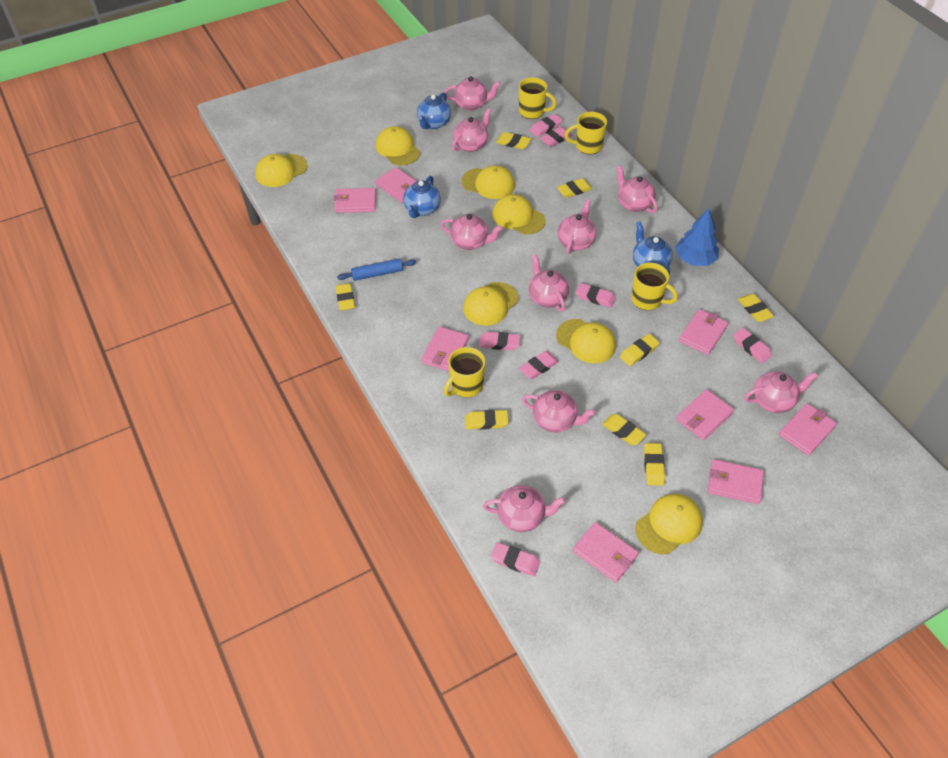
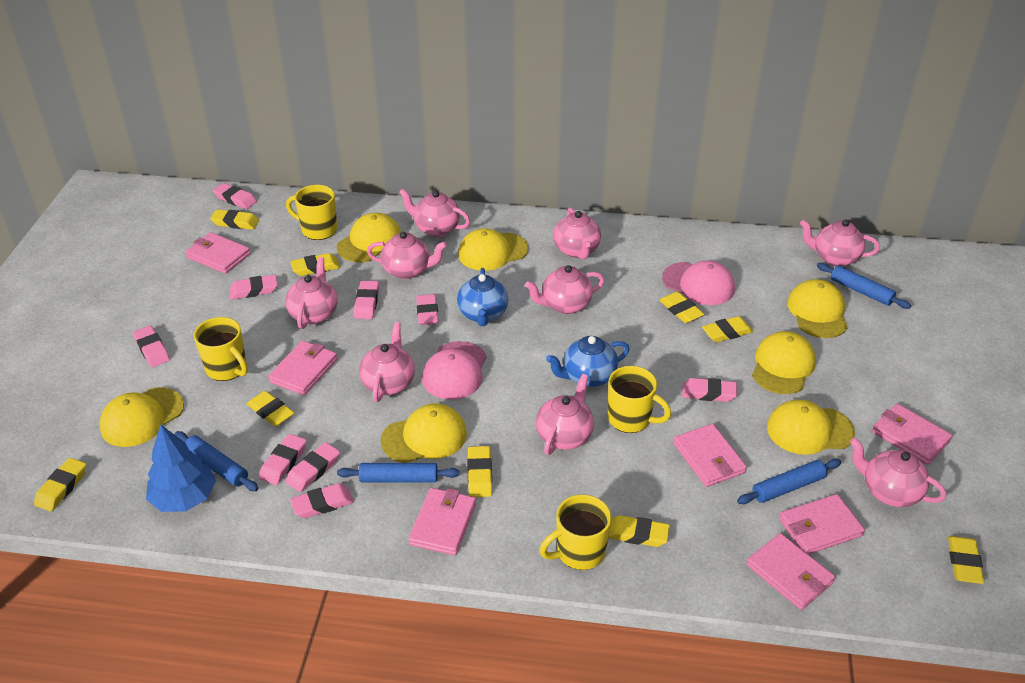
blue rolling pin: [337,259,416,281] = 1 -> [175,431,258,491] [337,463,460,483] [737,459,841,504] [817,263,911,309] = 4
blue teapot: [403,176,441,218] [417,93,451,129] [633,222,673,274] = 3 -> [457,268,509,326] [546,336,630,387] = 2
pink cap: none = 0 -> [422,341,487,400] [662,261,735,305] = 2
pink eraser: [479,332,520,350] [490,542,540,576] [519,351,559,379] [530,114,562,137] [540,127,572,147] [576,283,616,308] [733,328,772,363] = 7 -> [133,326,170,367] [213,183,257,209] [229,275,278,300] [259,434,306,485] [286,442,340,492] [290,483,354,518] [354,281,379,319] [416,294,439,325] [682,378,737,402] = 9
pink wallet: [334,188,376,213] [375,167,417,203] [421,326,469,371] [573,522,639,583] [676,389,734,440] [679,309,728,355] [708,459,764,504] [779,403,837,456] = 8 -> [185,232,251,274] [268,341,337,395] [408,488,476,555] [673,424,747,487] [747,533,835,610] [779,494,865,554] [872,403,952,465] = 7
yellow eraser: [336,283,355,311] [465,410,509,430] [496,132,531,149] [557,178,592,198] [602,414,646,445] [620,334,660,366] [644,443,665,486] [738,294,774,322] = 8 -> [34,458,86,511] [210,209,259,230] [247,391,294,426] [290,253,340,276] [467,446,492,497] [608,515,670,547] [659,291,704,323] [702,316,753,343] [948,536,984,584] = 9

